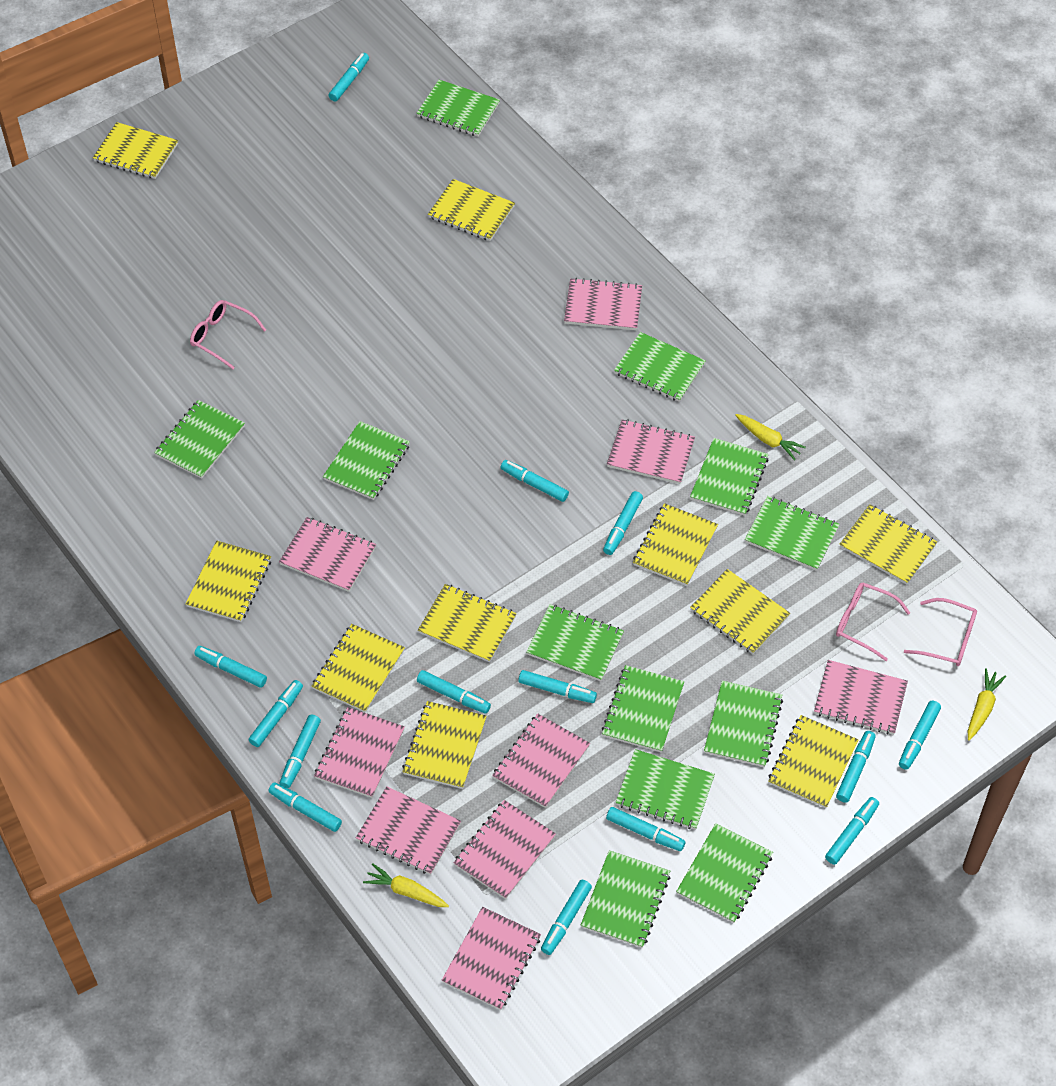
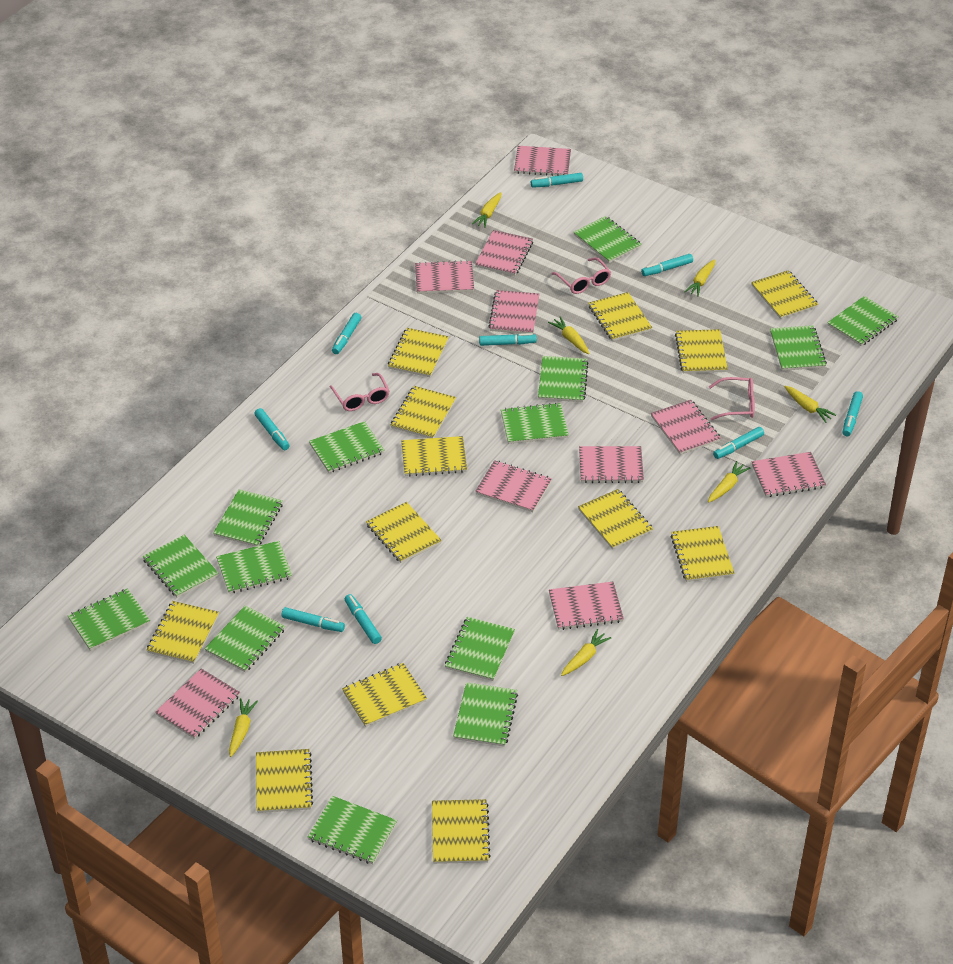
green notebook: [154,400,245,479] [323,421,410,500] [417,80,500,137] [526,604,624,681] [581,850,670,948] [602,665,684,752] [614,332,706,402] [615,749,715,830] [676,823,773,923] [690,438,769,516] [704,681,783,767] [745,496,840,571] = 12 -> [68,588,150,651] [142,535,219,598] [204,606,286,672] [213,489,283,547] [216,541,292,594] [307,796,397,864] [309,421,385,473] [445,617,515,681] [453,682,518,747] [501,403,569,444] [538,356,589,402] [573,216,642,263] [770,325,827,371] [827,296,899,346] = 14
pink notebook: [279,517,376,592] [314,707,405,798] [356,786,461,875] [442,907,541,1010] [454,800,556,899] [492,713,590,808] [564,278,642,330] [607,419,695,484] [814,660,908,735] = 9 -> [155,668,240,739] [415,260,474,294] [475,230,533,276] [475,460,552,512] [488,290,539,334] [514,146,571,176] [549,582,624,630] [579,446,644,483] [651,400,721,455] [751,452,826,497] = 10
turquoise marker: [194,646,267,688] [249,680,303,747] [268,783,342,832] [280,715,321,788] [328,53,369,101] [417,670,491,713] [501,460,569,502] [518,670,597,703] [541,880,592,955] [603,491,643,555] [606,807,685,851] [825,797,879,865] [836,731,876,803] [899,701,941,770] = 14 -> [254,408,290,450] [281,607,345,632] [332,313,361,354] [345,594,382,644] [479,333,537,346] [531,173,583,188] [641,254,693,276] [713,427,764,459] [843,391,863,436] = 9
yellow carrot: [363,863,449,907] [735,414,806,460] [968,668,1006,741] = 3 -> [229,698,258,757] [472,192,501,228] [548,316,590,354] [561,629,611,676] [684,259,715,296] [708,461,750,503] [784,386,836,423] = 7
yellow notebook: [93,122,178,179] [185,541,271,622] [312,624,405,713] [402,701,487,789] [418,584,517,662] [428,179,515,241] [633,503,718,586] [690,569,790,654] [768,715,859,808] [840,504,937,585] = 10 -> [147,601,219,664] [256,749,313,813] [342,663,427,727] [366,502,442,563] [388,328,449,377] [391,386,456,438] [401,436,467,476] [432,799,491,864] [578,489,653,549] [589,292,652,341] [671,526,734,582] [675,329,728,373] [751,270,818,319] = 13

